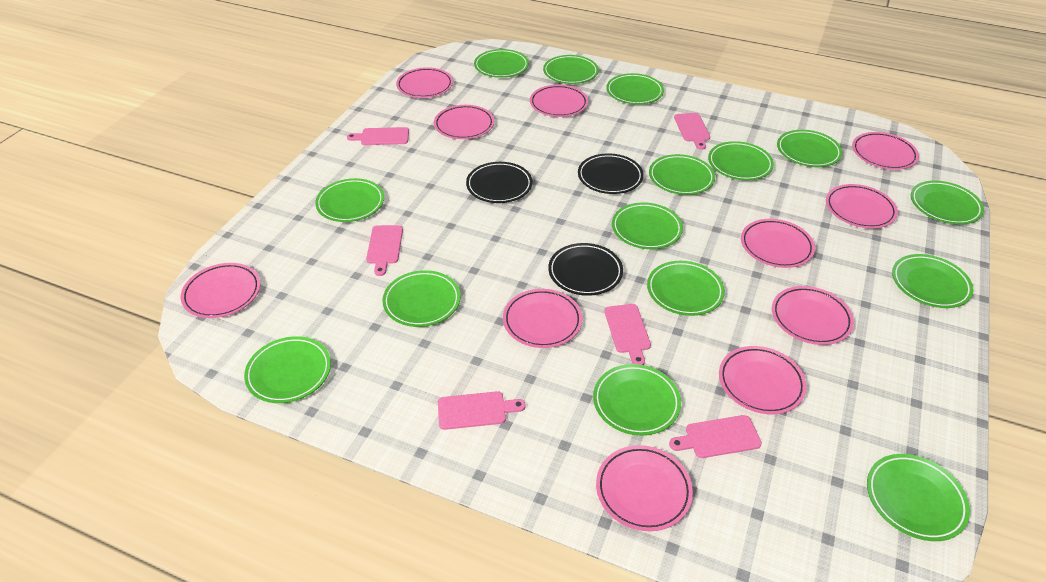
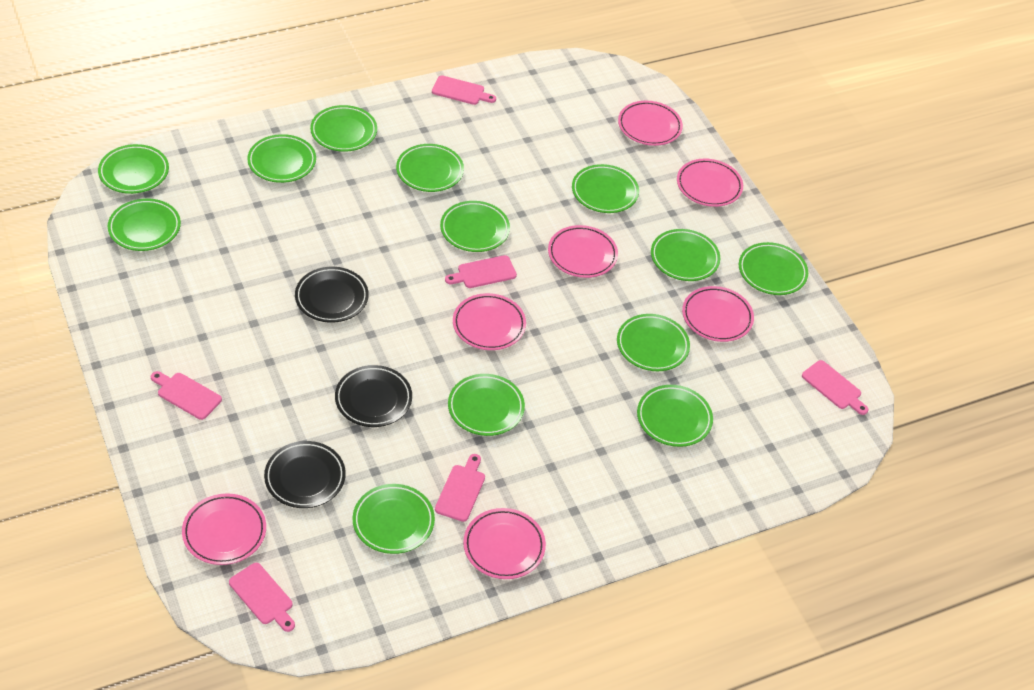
green plate: [244,336,331,403] [315,178,384,222] [382,270,461,327] [474,49,529,78] [543,55,599,84] [593,364,681,436] [606,73,664,105] [612,202,683,249] [647,261,725,316] [649,154,715,195] [708,141,774,180] [777,130,842,167] [867,454,970,541] [892,254,973,308] [911,181,984,225] = 15 -> [98,144,169,194] [108,198,181,251] [247,134,316,183] [310,105,377,152] [353,484,435,554] [396,144,464,192] [440,201,510,252] [448,374,525,436] [572,164,639,213] [617,314,690,371] [637,385,713,447] [651,229,720,281] [739,242,808,295] = 13
pink plate: [181,263,260,318] [396,67,453,98] [434,105,494,139] [503,289,582,348] [530,85,588,117] [596,445,693,531] [719,346,807,414] [741,219,815,268] [772,286,854,345] [826,184,898,229] [852,132,919,170] = 11 -> [182,493,266,565] [453,293,526,350] [463,508,546,579] [548,225,618,278] [618,101,683,146] [677,159,743,207] [682,286,754,342] = 7

